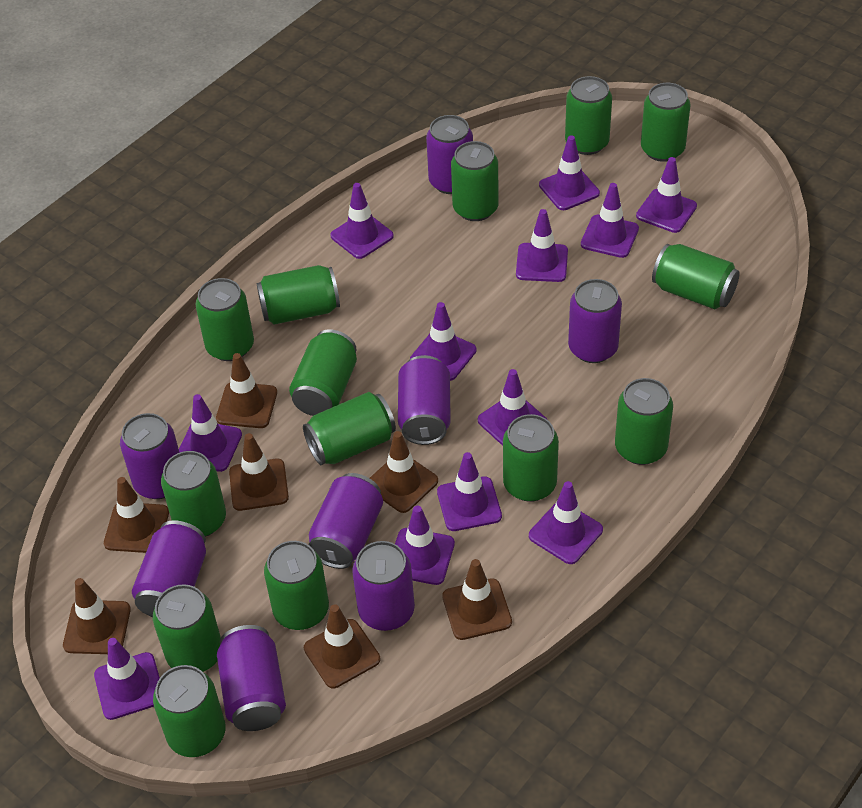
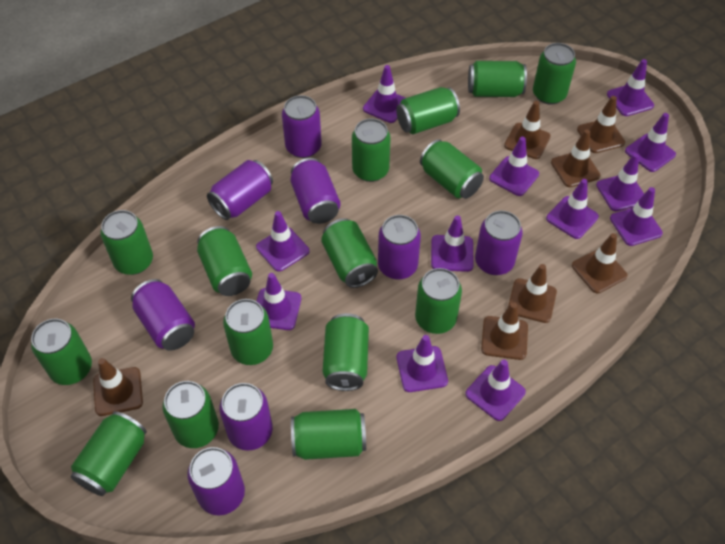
green can: [153,584,221,672] [153,665,226,757] [161,451,226,537] [195,278,254,361] [257,265,340,325] [264,541,329,630] [289,329,357,416] [303,392,396,465] [451,141,499,221] [503,414,559,502] [565,76,612,155] [615,378,673,465] [641,83,691,162] [652,244,740,309] = 14 -> [31,319,92,385] [71,411,147,496] [100,210,153,275] [162,381,219,448] [197,226,252,296] [223,299,273,365] [291,409,366,460] [321,218,378,288] [323,313,369,391] [352,119,391,182] [396,87,460,134] [415,268,462,334] [420,139,484,199] [468,61,527,97] [533,43,576,105] = 15

